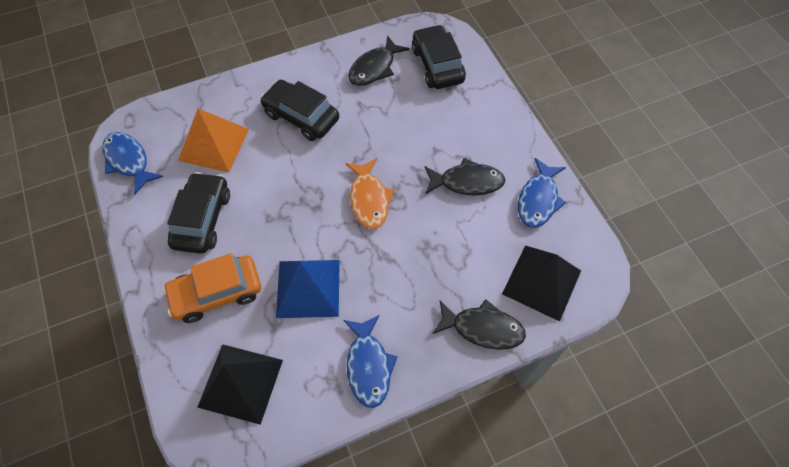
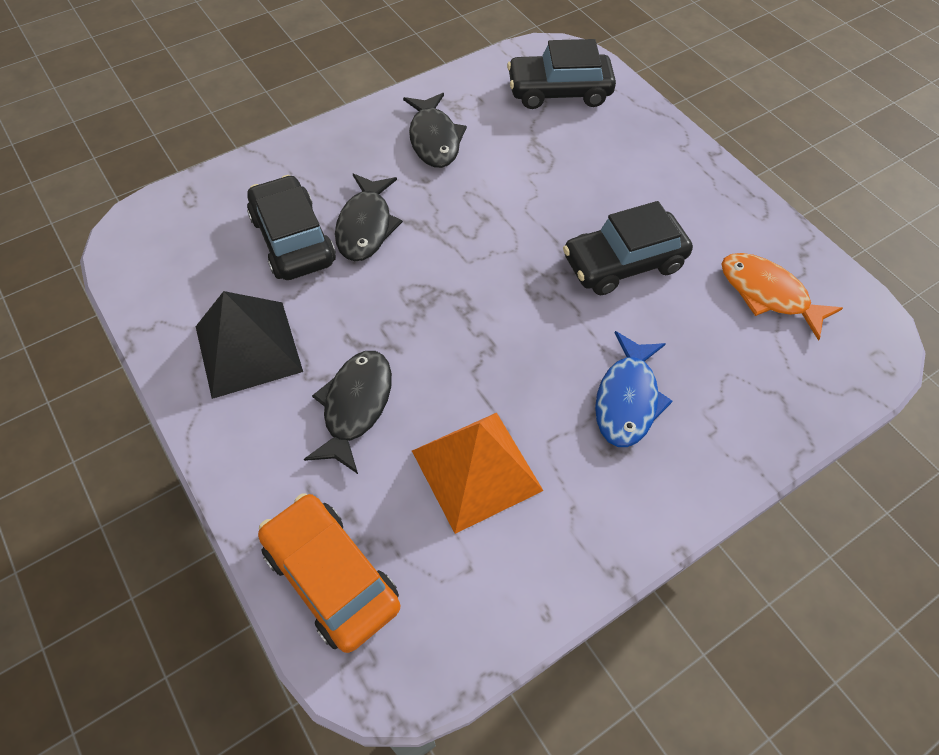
black pyramid: [197,344,283,425] [502,245,581,322] = 2 -> [195,291,303,399] = 1
blue fish: [102,132,163,194] [343,315,398,408] [518,158,566,228] = 3 -> [595,331,673,447] = 1
blue pyramid: [276,260,340,318] = 1 -> none = 0

